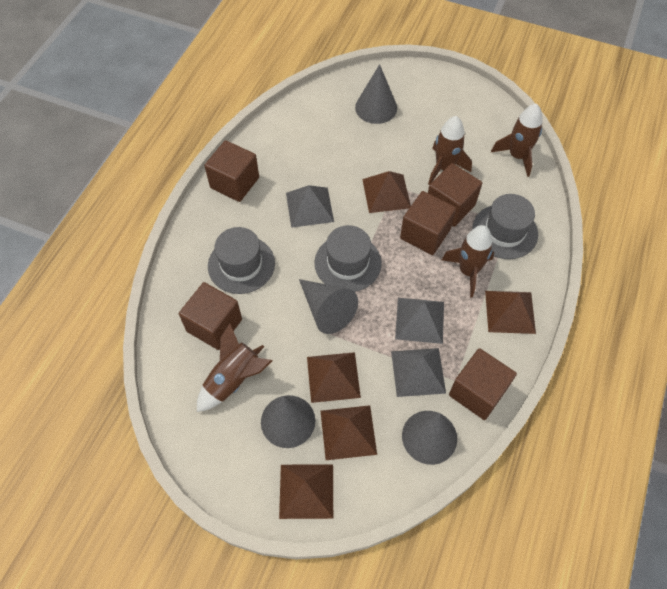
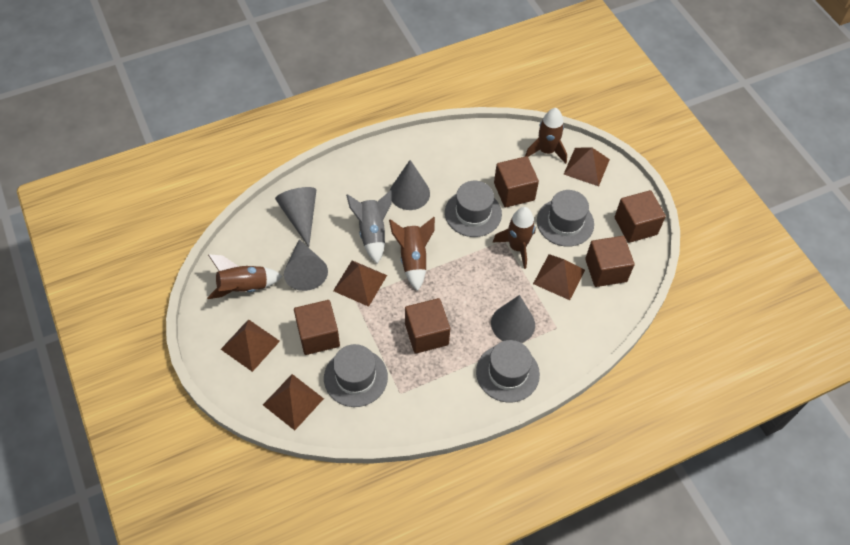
grey hat: [208,227,275,294] [314,225,382,292] [472,194,538,259] = 3 -> [324,344,388,407] [445,181,502,237] [476,340,540,403] [537,190,594,247] = 4
grey pyramid: [286,185,334,228] [391,348,446,397] [395,298,444,344] = 3 -> none = 0
grey rocket: none = 0 -> [346,190,392,264] = 1

